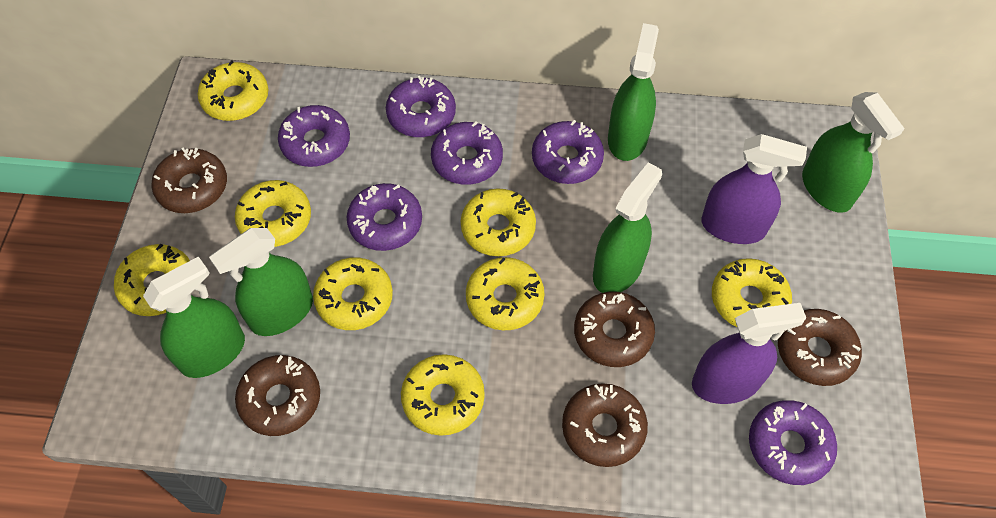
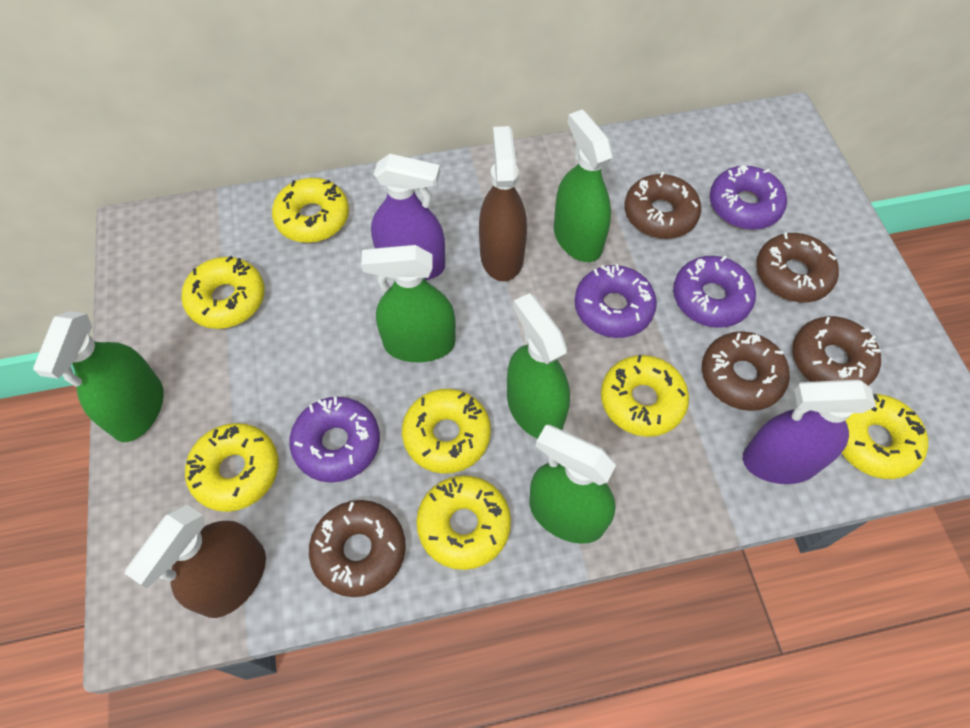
brown spray bottle: none = 0 -> [124,505,266,618] [479,126,527,281] = 2
purple donut: [278,105,350,167] [347,183,422,251] [386,76,456,137] [431,121,503,185] [532,120,604,184] [749,400,837,485] = 6 -> [289,397,380,483] [574,264,657,338] [673,256,756,328] [710,165,787,230] = 4
yellow donut: [114,244,190,316] [198,60,268,121] [235,180,311,247] [313,257,393,330] [401,354,485,436] [461,188,536,256] [466,257,545,330] [712,258,792,327] = 8 -> [181,255,265,329] [185,423,279,512] [272,178,349,243] [402,389,491,474] [416,475,511,570] [601,355,689,437] [842,394,928,479] = 7

